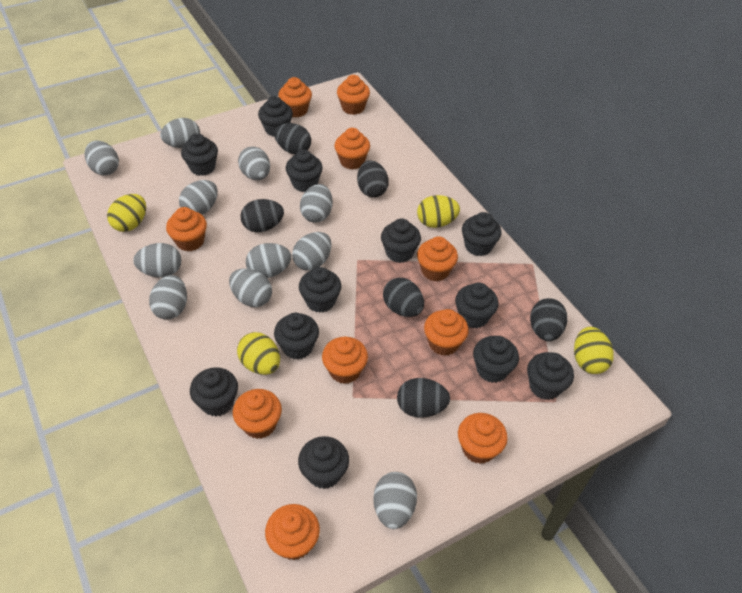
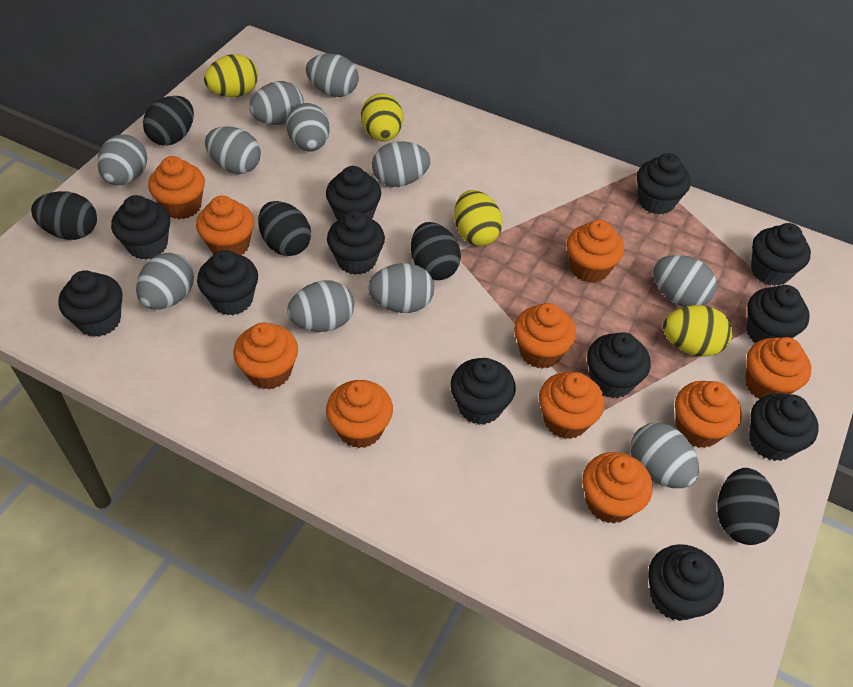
black egg: [240,199,284,232] [274,123,311,154] [357,160,389,198] [383,278,424,317] [397,378,450,418] [530,298,567,341] = 6 -> [31,191,97,240] [143,96,194,146] [258,201,311,256] [411,222,461,280] [718,468,780,545] = 5

